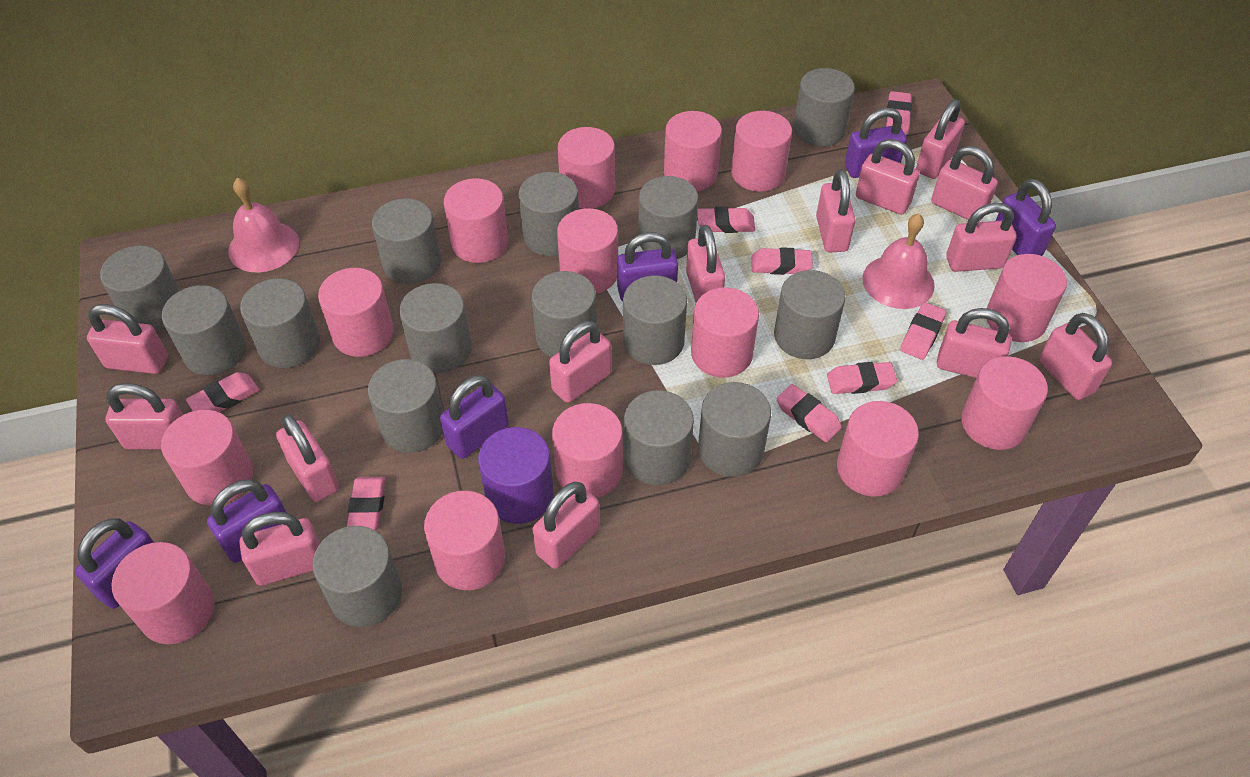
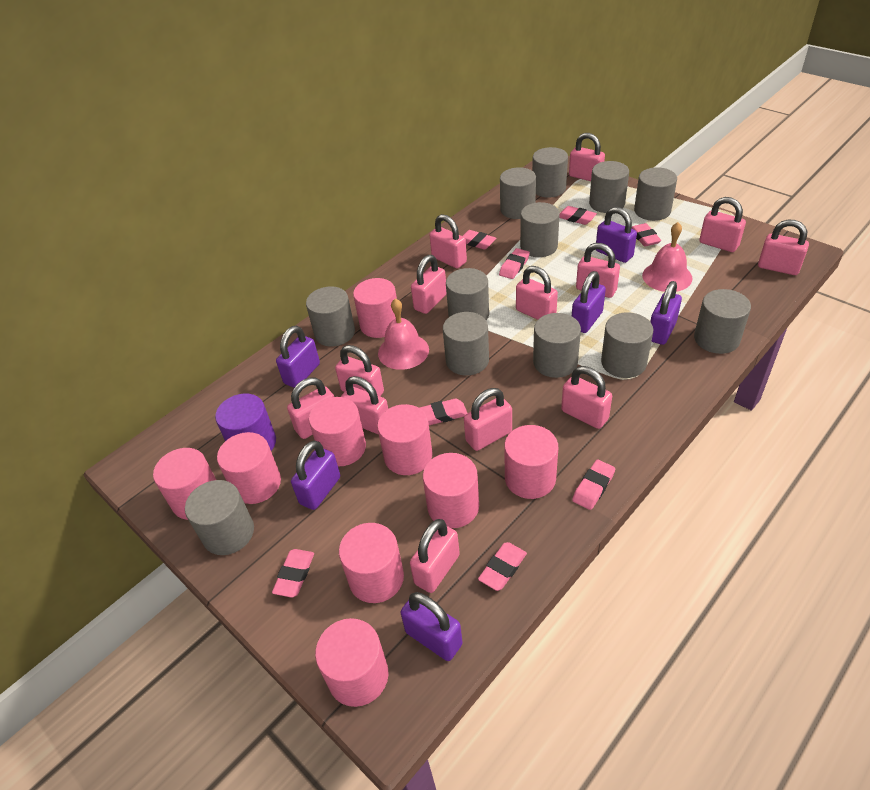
grey cylinder: [100,245,180,332] [162,285,246,375] [240,278,320,368] [312,526,402,627] [368,359,443,453] [372,198,441,284] [399,283,472,373] [519,172,579,256] [532,271,597,357] [623,275,687,365] [624,390,694,485] [638,176,698,259] [698,382,771,477] [774,270,846,359] [793,68,855,147] = 15 -> [185,480,254,555] [306,286,355,347] [443,312,489,376] [446,268,489,320] [500,167,536,219] [520,202,560,257] [532,147,568,198] [533,313,581,378] [589,161,629,213] [601,313,653,378] [634,167,677,221] [694,289,751,354] = 12
pink cylinder: [111,542,214,644] [161,410,253,506] [318,268,394,357] [424,491,506,590] [444,178,508,263] [552,403,623,498] [557,208,618,294] [558,127,615,209] [664,111,722,191] [691,288,759,377] [731,111,792,192] [837,401,919,497] [961,356,1048,450] [987,254,1067,342] = 14 -> [153,448,216,520] [217,432,281,504] [309,397,366,467] [315,618,389,707] [339,523,404,603] [353,278,397,338] [377,404,432,475] [423,453,479,528] [504,425,558,499] = 9
pink padlock: [87,304,168,374] [106,383,183,449] [239,512,320,586] [276,414,339,502] [533,482,600,569] [549,321,612,403] [686,225,725,302] [816,169,856,252] [856,139,920,215] [916,99,965,179] [931,146,998,222] [937,308,1011,378] [946,203,1017,272] [1039,313,1112,400] = 14 -> [287,378,334,439] [335,345,384,396] [341,376,388,435] [410,519,460,593] [411,255,447,314] [430,214,467,268] [464,388,512,451] [516,266,558,320] [561,366,612,429] [569,133,605,181] [576,243,620,298] [699,197,746,252] [758,220,809,275] = 13

